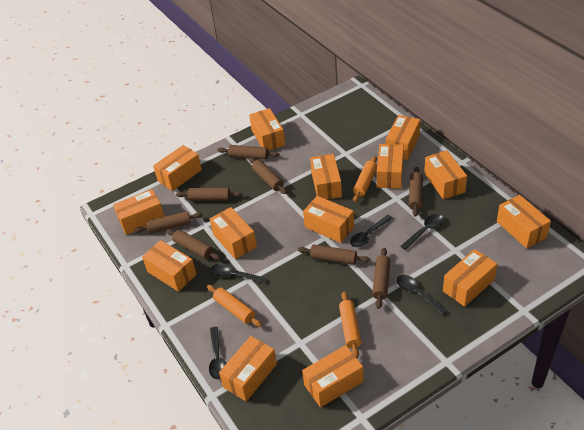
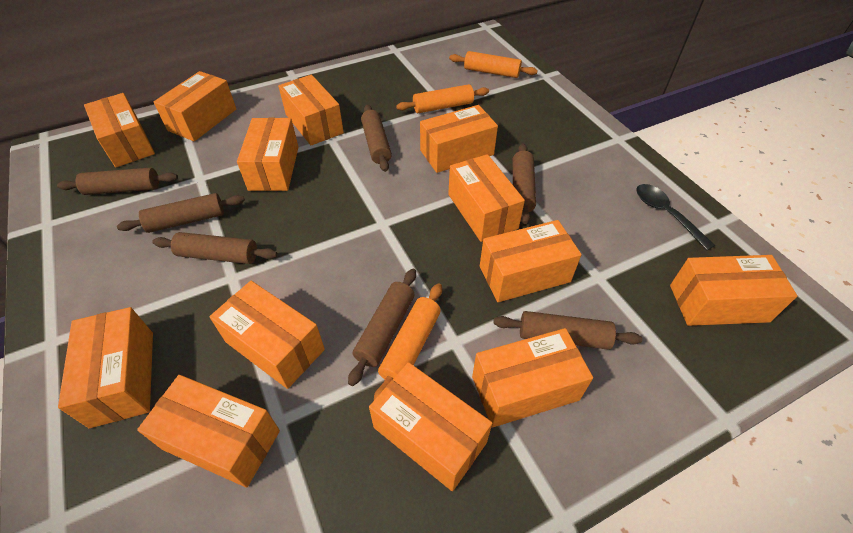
black spoon: [209,327,226,380] [210,263,267,284] [350,215,393,247] [396,275,447,316] [400,214,444,250] = 5 -> [636,184,715,250] = 1
brown rolling pin: [134,211,203,234] [166,229,220,260] [176,188,242,201] [218,145,279,160] [249,157,287,194] [298,244,370,265] [372,248,390,309] [409,167,423,217] = 8 -> [57,168,178,195] [117,193,245,233] [152,232,277,264] [348,269,416,386] [361,105,392,172] [493,311,642,350] [513,143,536,224] = 7
orange box: [113,189,165,235] [142,240,197,292] [153,145,202,191] [210,207,257,259] [219,336,277,402] [249,108,285,151] [302,345,364,407] [303,196,354,243] [310,154,342,199] [377,144,404,189] [386,115,420,160] [424,150,467,199] [443,249,497,307] [497,195,551,249] = 14 -> [58,307,153,428] [84,93,155,167] [137,375,280,488] [154,71,236,141] [209,281,325,389] [237,118,299,191] [278,75,344,145] [369,362,492,491] [420,105,498,173] [448,154,525,242] [472,328,593,427] [480,220,582,302] [670,255,797,326] = 13

